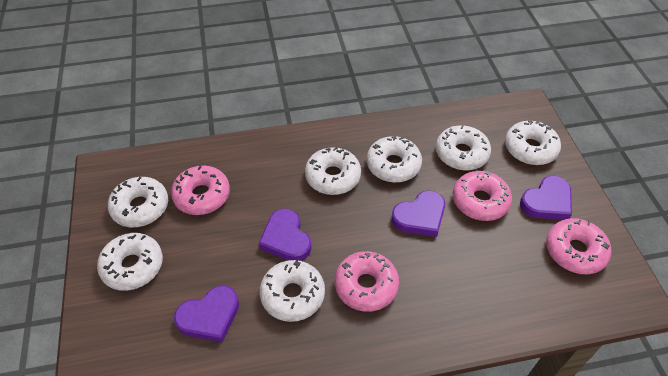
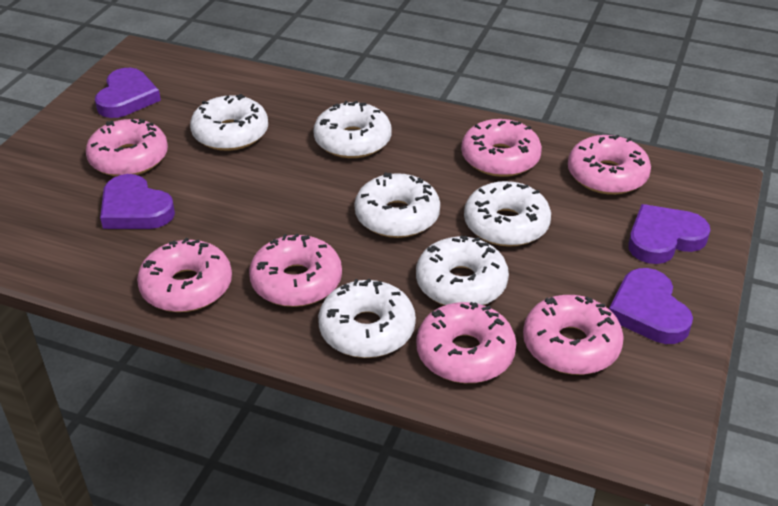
pink donut: [171,166,230,215] [335,251,399,312] [453,171,512,221] [546,218,611,274] = 4 -> [86,119,168,177] [137,238,232,312] [249,234,342,307] [416,302,516,383] [461,119,542,177] [523,295,624,375] [568,135,651,195] = 7
white donut: [97,233,163,291] [108,177,168,227] [260,260,325,322] [305,147,361,195] [366,136,422,183] [436,125,491,170] [505,120,561,165] = 7 -> [190,94,268,151] [313,101,391,158] [318,279,416,358] [354,172,440,238] [416,236,509,305] [464,181,551,247] = 6

